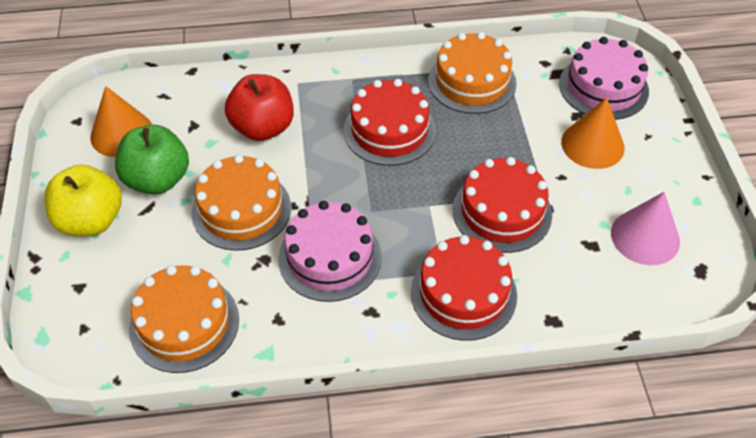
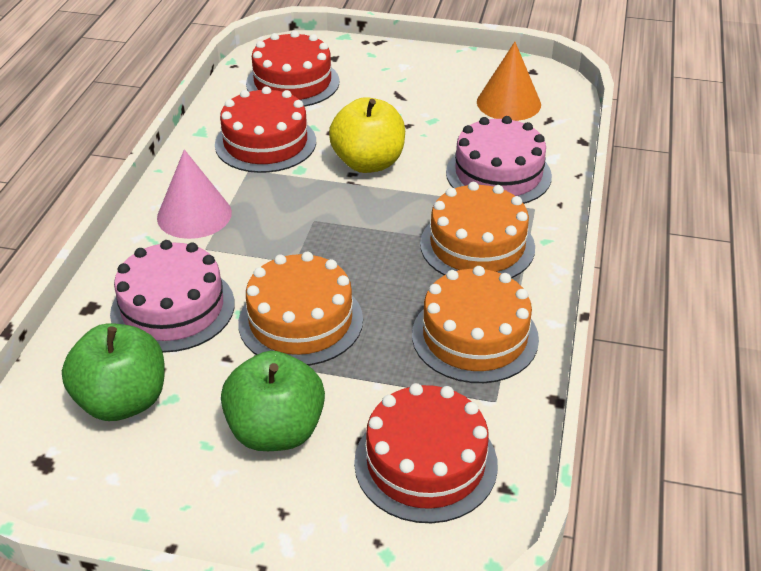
green apple: [115,125,189,195] = 1 -> [62,323,165,421] [221,351,325,451] = 2
orange cone: [90,86,152,157] [561,97,625,169] = 2 -> [477,42,541,121] = 1
red apple: [225,74,294,141] = 1 -> none = 0

